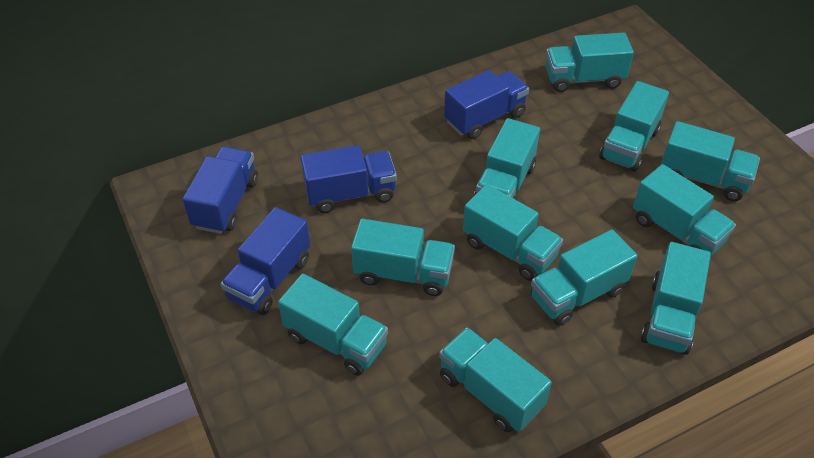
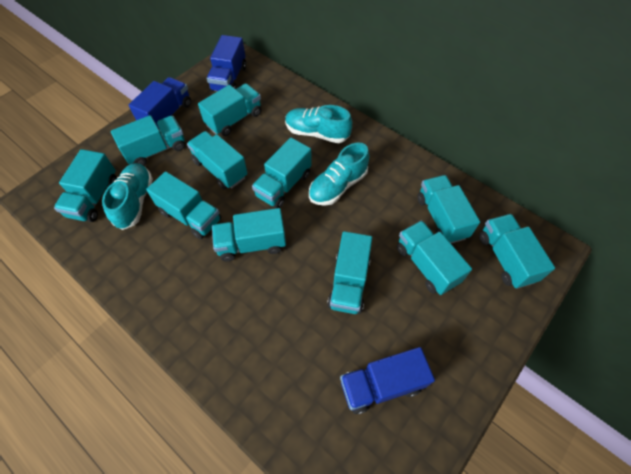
blue truck: [183,147,258,234] [221,207,310,315] [301,145,397,213] [444,70,529,139] = 4 -> [129,77,191,129] [207,35,246,92] [340,347,435,414] = 3
turquoise shoe: none = 0 -> [102,163,153,230] [285,105,352,143] [309,143,370,206] = 3

